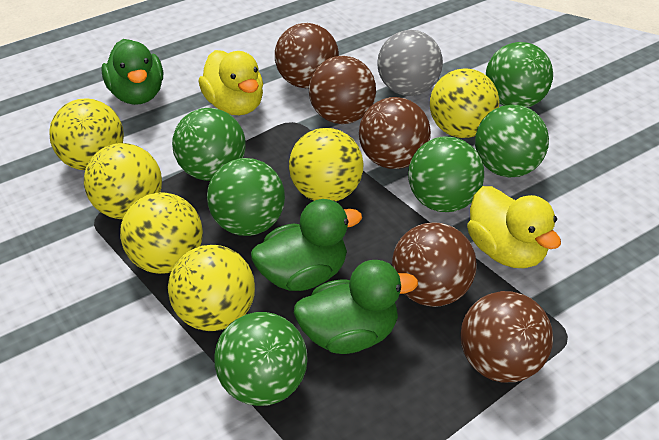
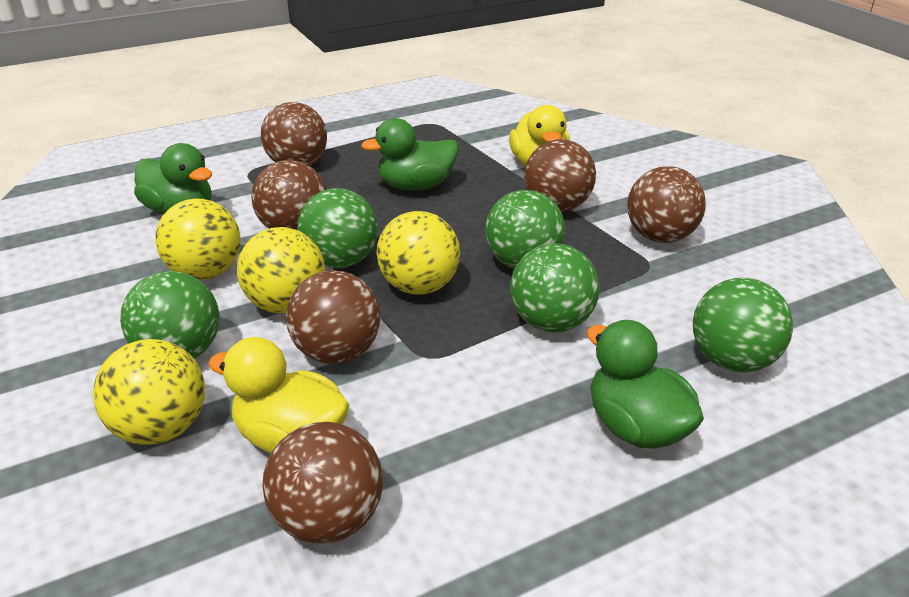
brown ball: [275,23,339,88] [309,56,376,124] [359,97,431,169] [392,222,477,307] [460,291,553,382] = 5 -> [251,160,327,230] [261,102,327,165] [262,422,383,544] [286,270,381,364] [524,139,596,212] [627,166,706,243] = 6
green ball: [172,108,246,181] [207,158,285,236] [214,312,308,406] [408,136,484,212] [475,105,549,177] [486,42,553,108] = 6 -> [120,271,220,359] [297,188,378,268] [485,190,565,269] [510,243,600,332] [693,278,793,372] = 5
grey ball: [377,30,443,96] = 1 -> none = 0
yellow ball: [49,98,124,170] [84,143,162,219] [120,192,203,274] [168,245,255,331] [289,128,364,201] [430,68,499,138] = 6 -> [93,339,205,445] [156,199,240,280] [237,227,325,313] [377,211,460,295] = 4

